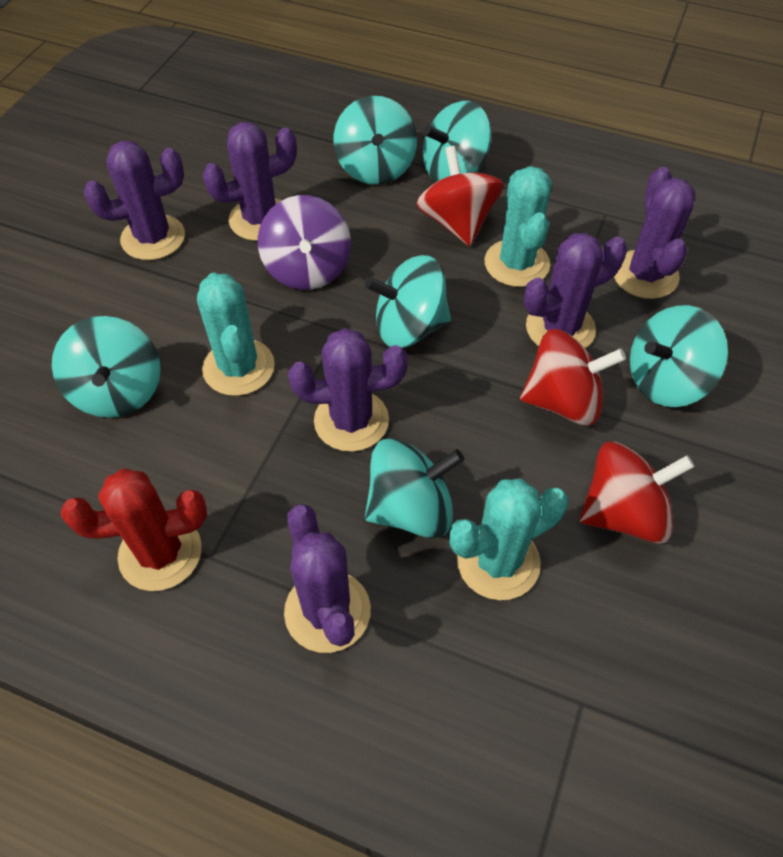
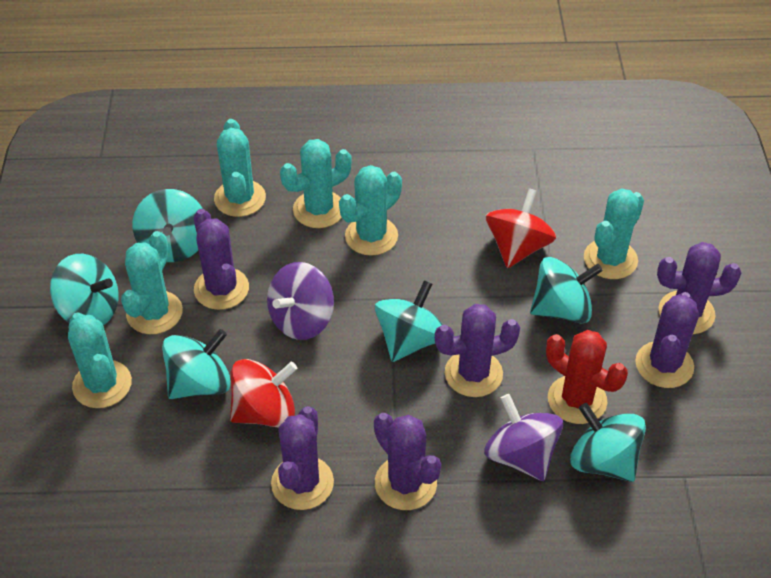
purple spinning top: [258,195,351,290] = 1 -> [267,262,334,340] [484,394,563,481] = 2
red spinning top: [416,146,504,246] [520,329,626,426] [580,442,695,544] = 3 -> [230,359,297,428] [485,188,556,268] = 2
turquoise cactus: [197,273,275,396] [449,479,568,600] [484,166,552,287] = 3 -> [68,313,132,408] [121,231,183,334] [214,119,266,217] [280,139,352,228] [339,165,402,256] [584,188,644,279] = 6

